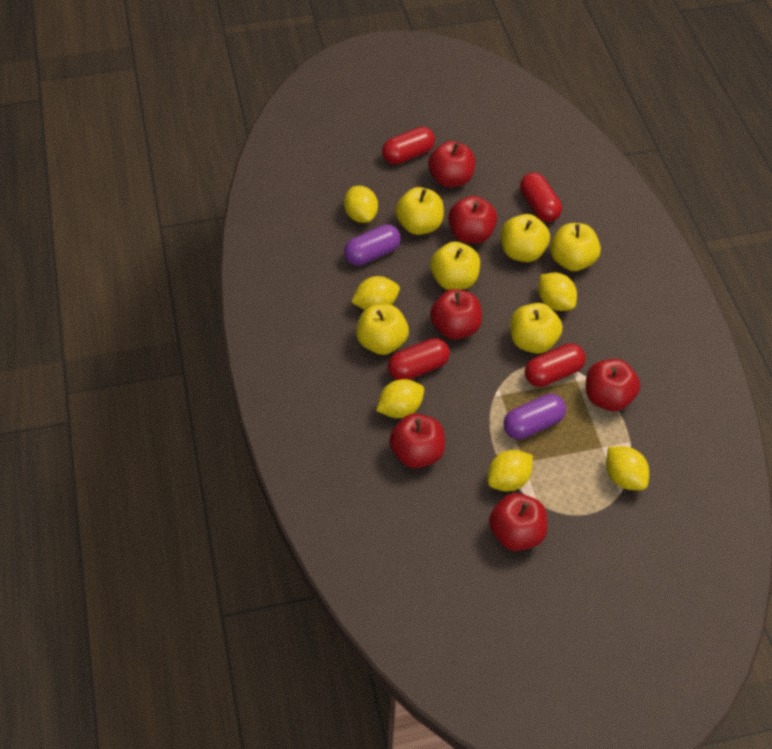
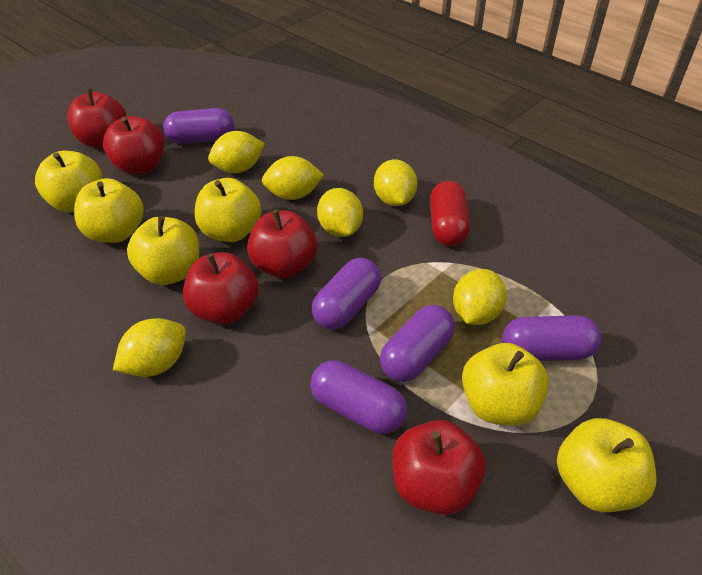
purple capsule: [344,224,401,266] [503,394,566,439] = 2 -> [163,108,234,144] [311,360,407,434] [312,258,381,330] [380,305,455,382] [502,315,601,361] = 5
red apple: [389,413,445,468] [428,141,475,187] [430,289,482,340] [448,196,497,243] [489,493,547,551] [586,359,640,411] = 6 -> [67,89,127,148] [103,116,164,175] [183,252,259,324] [247,210,317,278] [392,420,486,515] = 5
red capsule: [382,127,435,165] [388,338,450,380] [520,172,562,222] [525,343,586,387] = 4 -> [430,181,470,246] = 1

